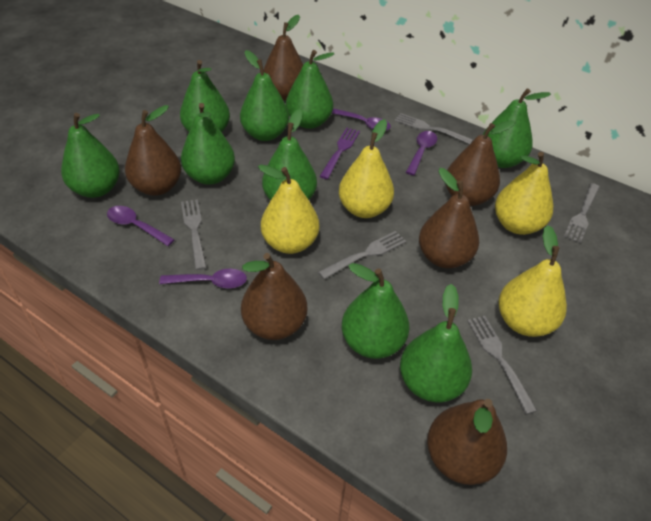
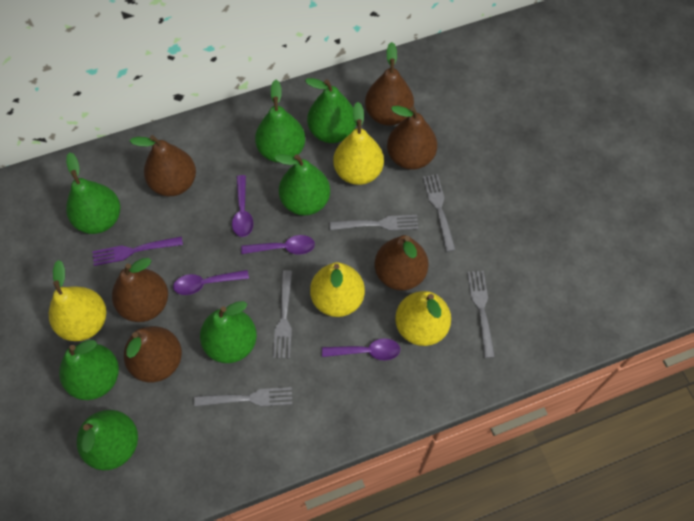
green pear: [61,113,120,198] [180,60,230,132] [181,103,235,185] [240,50,289,141] [262,109,317,200] [286,50,334,129] [342,263,410,359] [400,284,472,402] [483,88,551,168] = 9 -> [59,340,119,400] [66,152,120,234] [77,410,138,471] [200,301,257,363] [255,80,305,163] [274,154,330,216] [305,78,356,143] = 7

